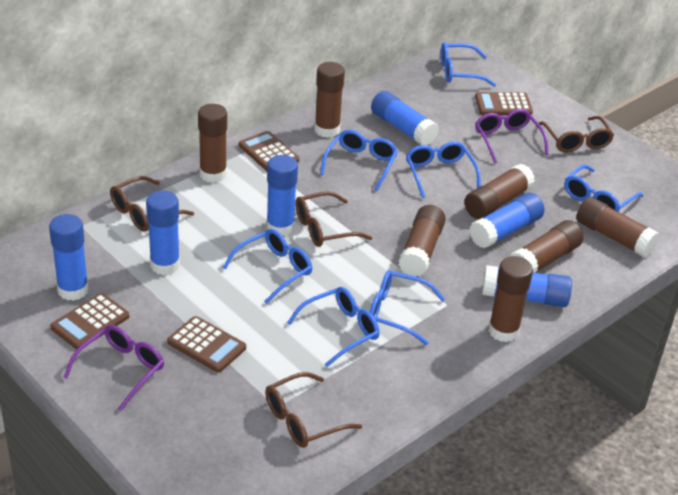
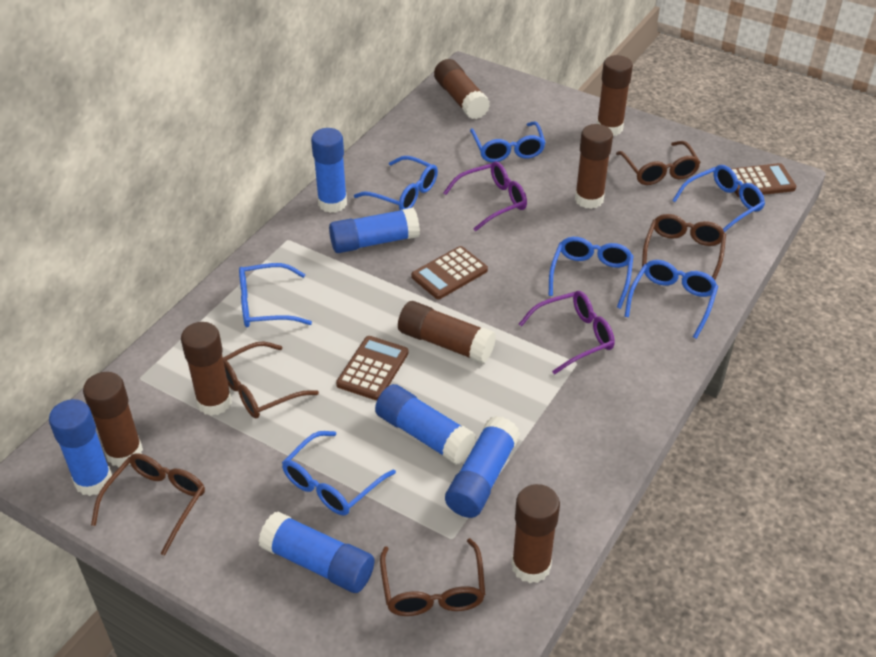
brown calculator: [50,293,129,349] [167,316,246,373] [239,131,299,171] [475,92,533,115] = 4 -> [336,336,409,400] [411,246,488,299] [732,163,796,197] = 3
brown glasses: [110,176,194,232] [265,372,362,448] [295,191,372,247] [538,116,614,152] = 4 -> [91,453,205,556] [223,342,319,418] [380,538,485,616] [616,141,701,185] [642,214,726,280] = 5

